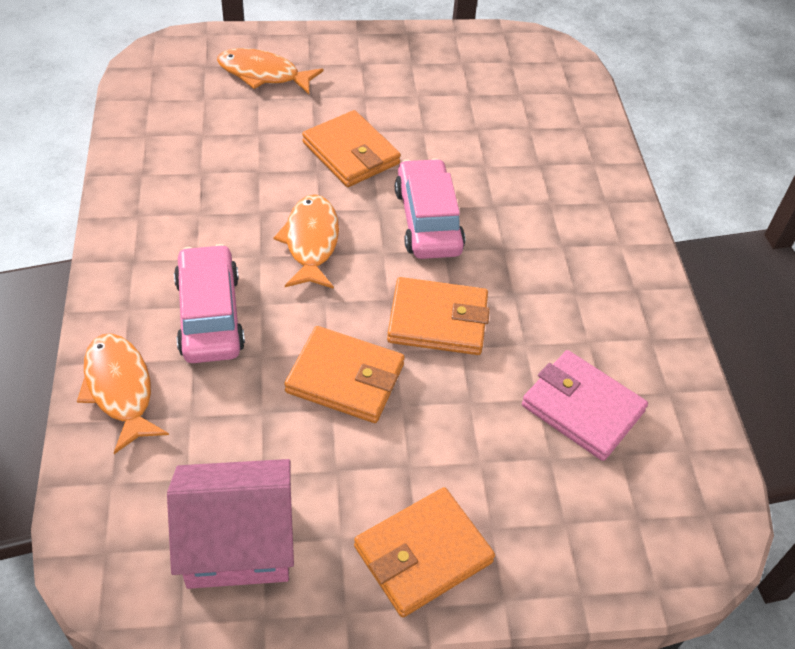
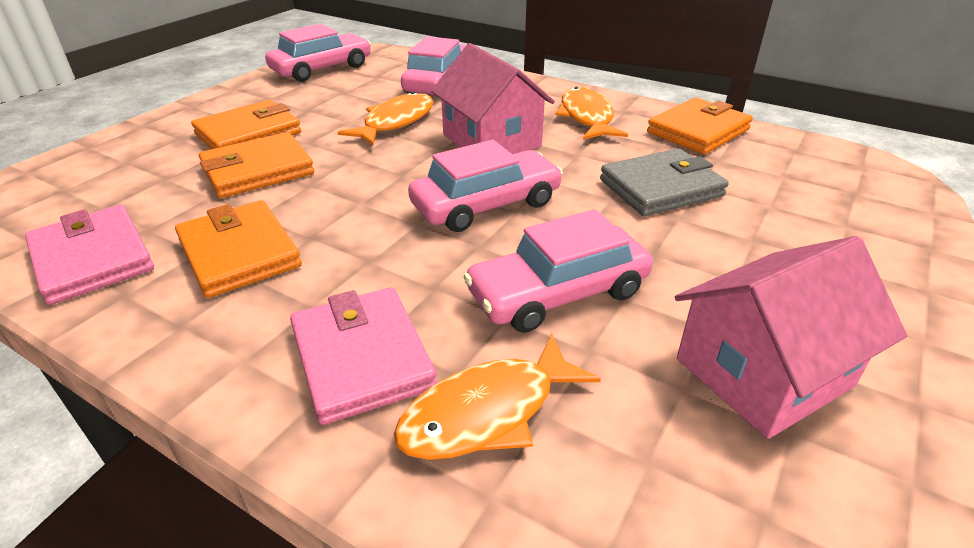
grey wallet: none = 0 -> [600,148,728,216] = 1
pink car: [174,244,245,363] [395,158,465,259] = 2 -> [265,24,371,82] [401,36,466,95] [408,140,563,232] [463,209,653,333] = 4
pink house: [167,459,294,589] = 1 -> [431,43,555,154] [675,236,907,439] = 2
pink wallet: [522,350,648,461] = 1 -> [25,205,154,305] [290,287,437,425] = 2

